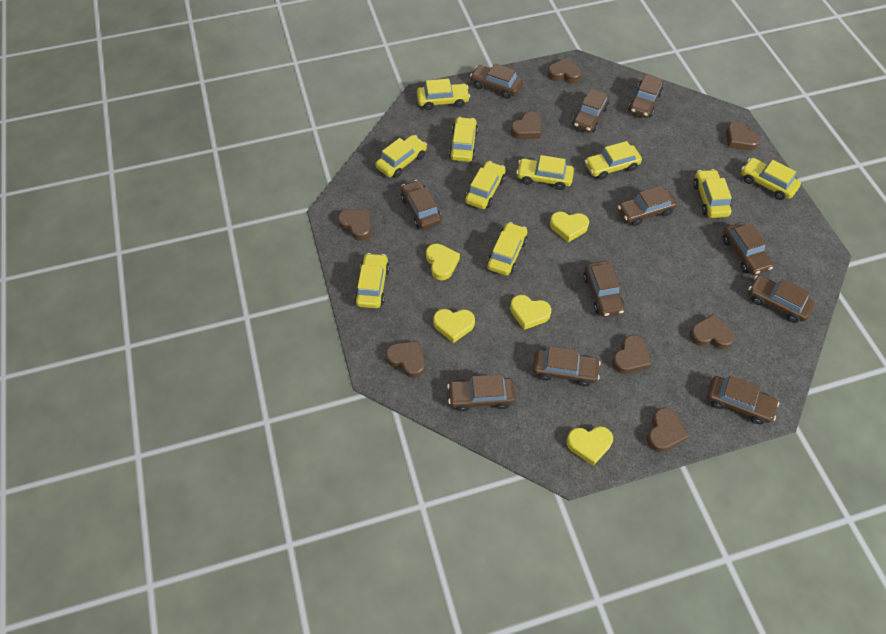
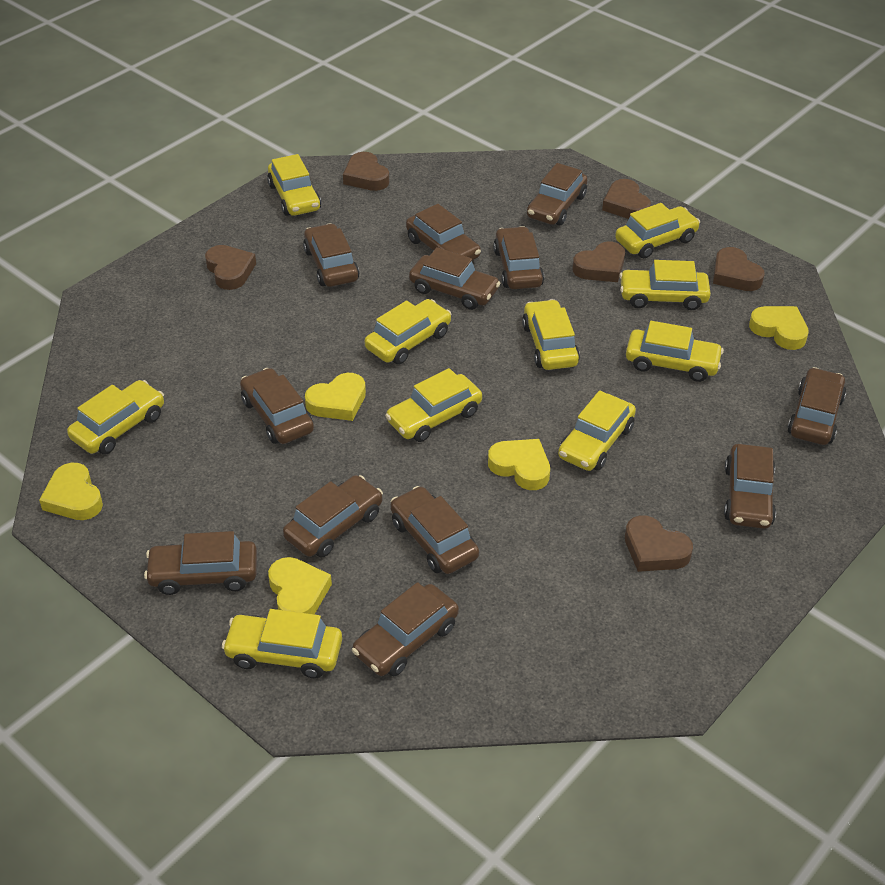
brown car: [401,180,442,230] [447,375,516,412] [470,63,523,99] [533,346,601,386] [572,89,609,133] [583,261,625,317] [618,185,677,226] [628,74,663,118] [707,375,779,424] [723,222,773,275] [748,275,815,323] = 11 -> [144,531,257,595] [240,368,314,444] [283,475,383,558] [303,223,359,287] [352,582,459,676] [390,486,479,574] [406,204,481,260] [409,247,500,310] [493,226,544,289] [527,163,588,225] [724,444,776,529] [788,367,846,445] = 12
brown heart: [338,209,371,241] [386,341,425,378] [511,112,541,139] [547,58,582,83] [612,335,651,374] [647,407,688,452] [689,314,735,349] [726,121,760,151] = 8 -> [205,245,256,290] [343,152,389,191] [572,241,625,282] [602,179,651,219] [625,515,693,572] [713,247,765,291] = 6

